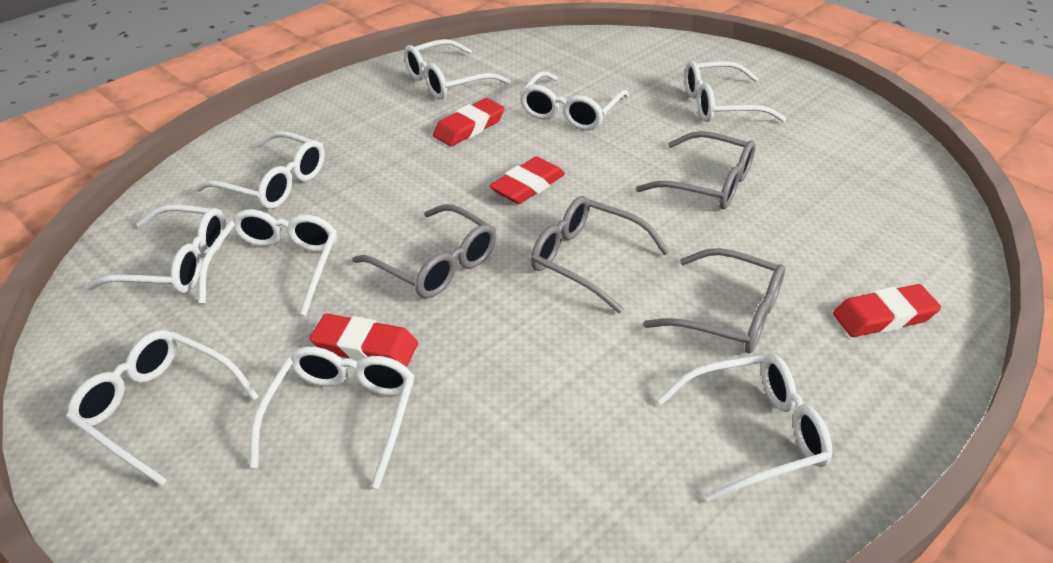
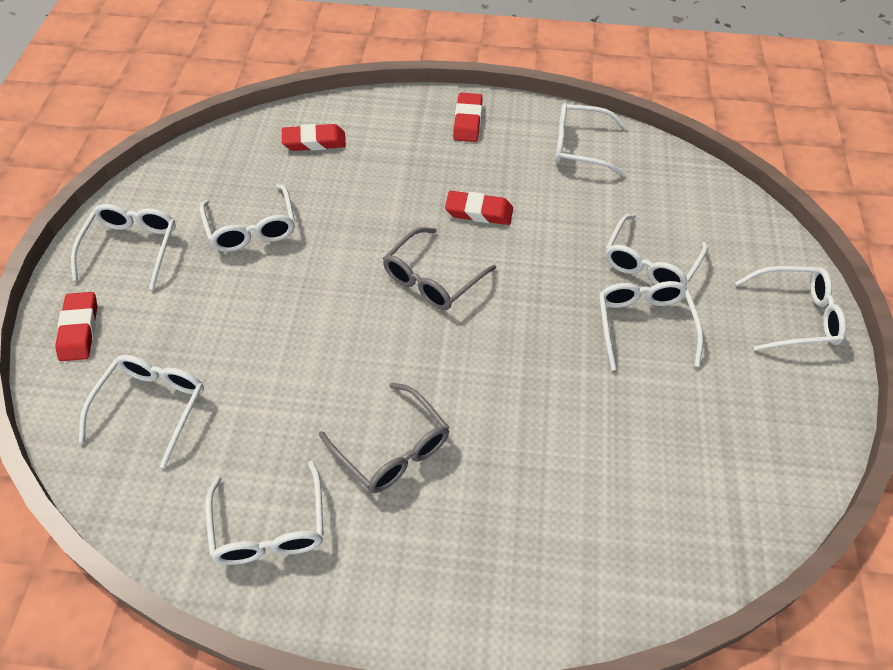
grey glasses: [352,204,496,298] [531,196,670,313] [636,131,756,209] [643,248,785,353] = 4 -> [319,383,449,493] [383,227,496,310] = 2
white glasses: [66,330,259,486] [86,204,226,293] [195,131,325,209] [199,209,337,316] [250,347,415,489] [404,39,511,99] [519,71,629,130] [657,354,832,502] [685,61,786,122] = 9 -> [71,204,176,290] [79,355,204,468] [200,184,295,252] [206,461,324,565] [555,103,628,176] [599,281,703,371] [605,214,708,286] [735,266,846,351] = 8

